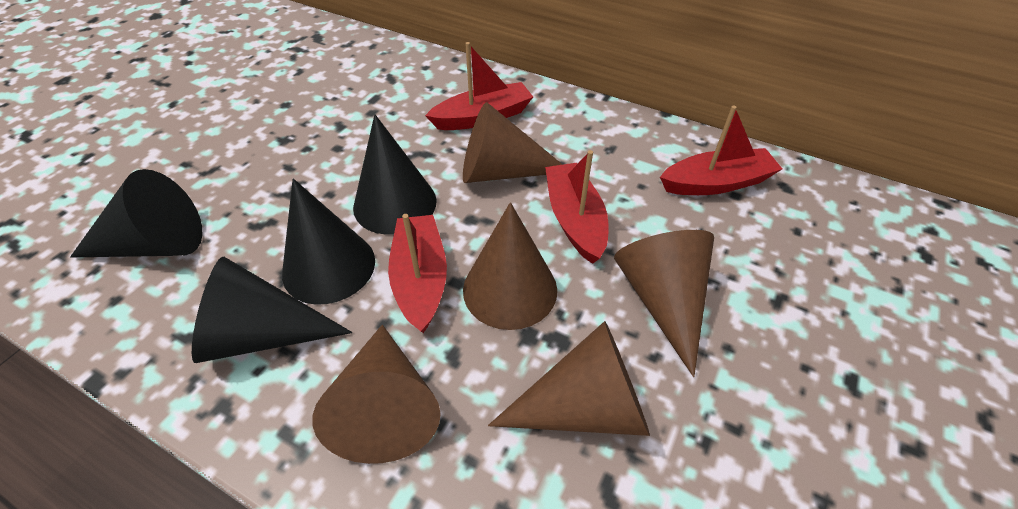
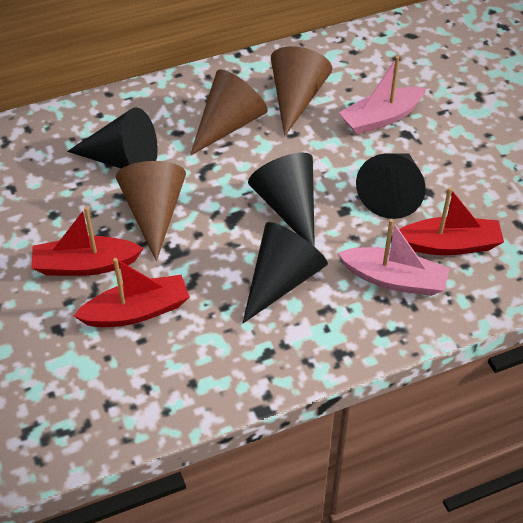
brown cone: [312,325,441,464] [463,102,563,183] [463,202,557,330] [488,321,650,436] [614,230,714,377] = 5 -> [116,161,186,261] [190,69,268,156] [271,46,332,136] = 3
pink boat: none = 0 -> [338,219,450,296] [339,56,426,135] = 2
red boat: [388,214,447,333] [425,42,533,130] [545,150,608,264] [660,105,782,195] = 4 -> [31,207,144,276] [74,258,190,327] [399,187,504,255] = 3

